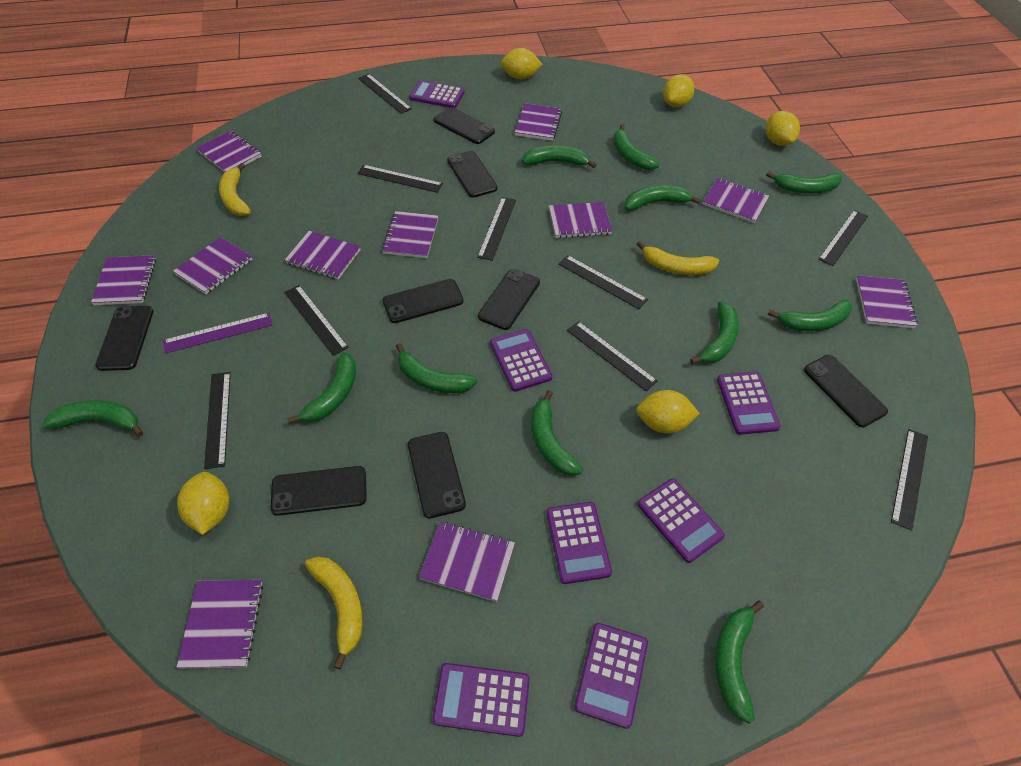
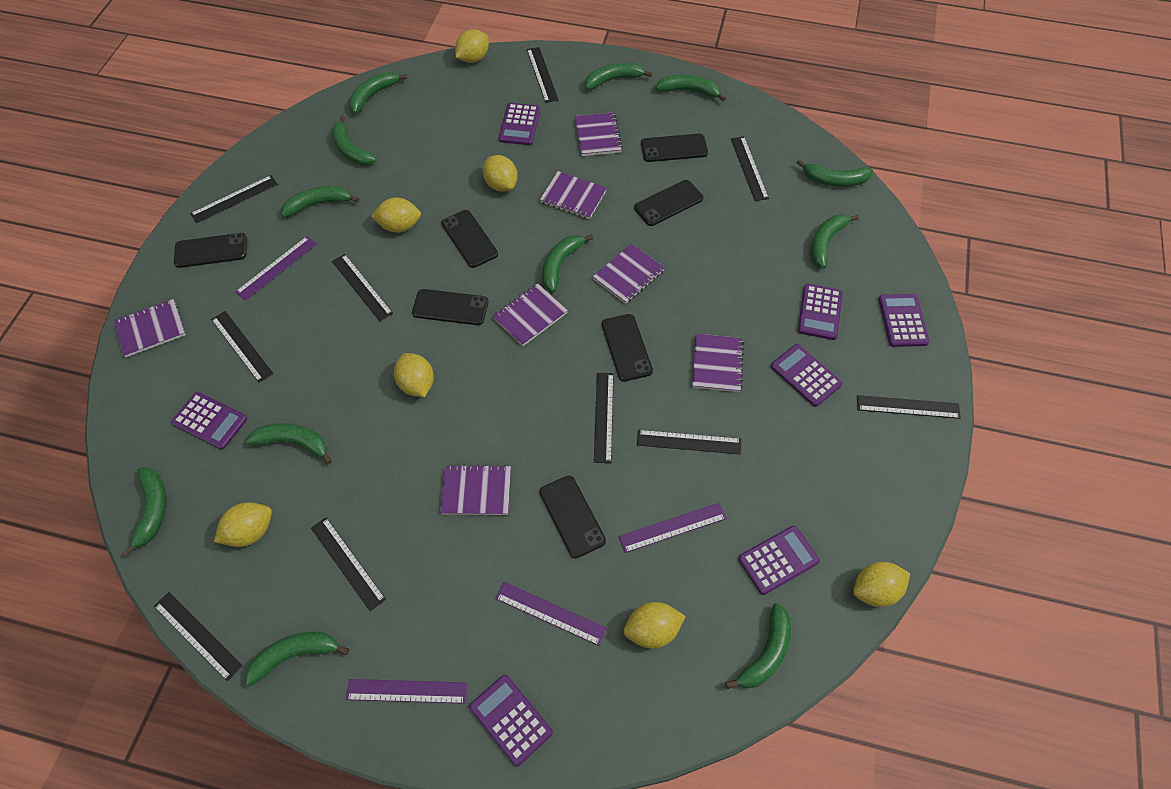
black phone: [95,306,154,371] [271,466,367,516] [382,279,463,323] [408,432,466,518] [433,107,495,144] [447,151,497,198] [478,269,540,330] [804,355,888,427] = 8 -> [174,233,247,268] [412,289,488,325] [441,210,498,268] [539,476,606,558] [602,314,653,381] [634,180,703,226] [641,134,708,162] = 7
black ruler: [204,372,231,469] [284,285,349,356] [357,165,443,193] [358,74,412,114] [477,197,516,261] [559,255,648,309] [567,321,658,391] [819,210,868,266] [891,429,928,531] = 9 -> [154,592,243,681] [190,175,278,223] [211,311,273,383] [311,517,386,611] [332,254,393,322] [527,47,559,103] [594,373,614,463] [637,430,741,454] [731,136,769,201] [857,395,961,419] = 10
green banana: [42,400,143,437] [287,352,356,424] [396,343,478,393] [522,146,597,168] [531,390,583,476] [613,124,660,170] [625,186,701,211] [690,301,739,364] [715,601,764,724] [766,171,842,193] [768,299,852,331] = 11 -> [123,467,166,556] [245,632,349,687] [246,423,332,465] [281,186,359,218] [332,115,377,165] [349,72,407,114] [542,234,593,292] [585,63,652,90] [655,75,726,101] [725,603,791,689] [796,159,873,187] [811,215,859,269] = 12
purple notebook: [91,255,156,305] [173,237,253,294] [176,580,263,669] [196,131,262,172] [285,231,361,279] [382,211,438,258] [419,522,515,602] [515,103,562,141] [549,202,612,238] [702,178,769,223] [856,275,918,328] = 11 -> [114,299,186,357] [440,464,511,515] [493,283,568,346] [540,171,607,219] [575,112,623,156] [593,244,665,304] [692,334,744,392] = 7
purple ruler: [163,313,272,354] = 1 -> [235,236,317,301] [346,679,468,704] [495,582,607,646] [619,503,727,553] = 4
yellow banana: [219,163,251,216] [305,556,363,669] [637,241,719,275] = 3 -> none = 0
yellow lemon: [177,472,229,535] [501,48,542,79] [636,390,700,433] [663,74,694,107] [766,111,800,146] = 5 -> [214,502,272,547] [371,197,421,233] [394,353,434,397] [455,29,489,63] [483,155,518,192] [624,602,686,648] [853,562,910,607] = 7

